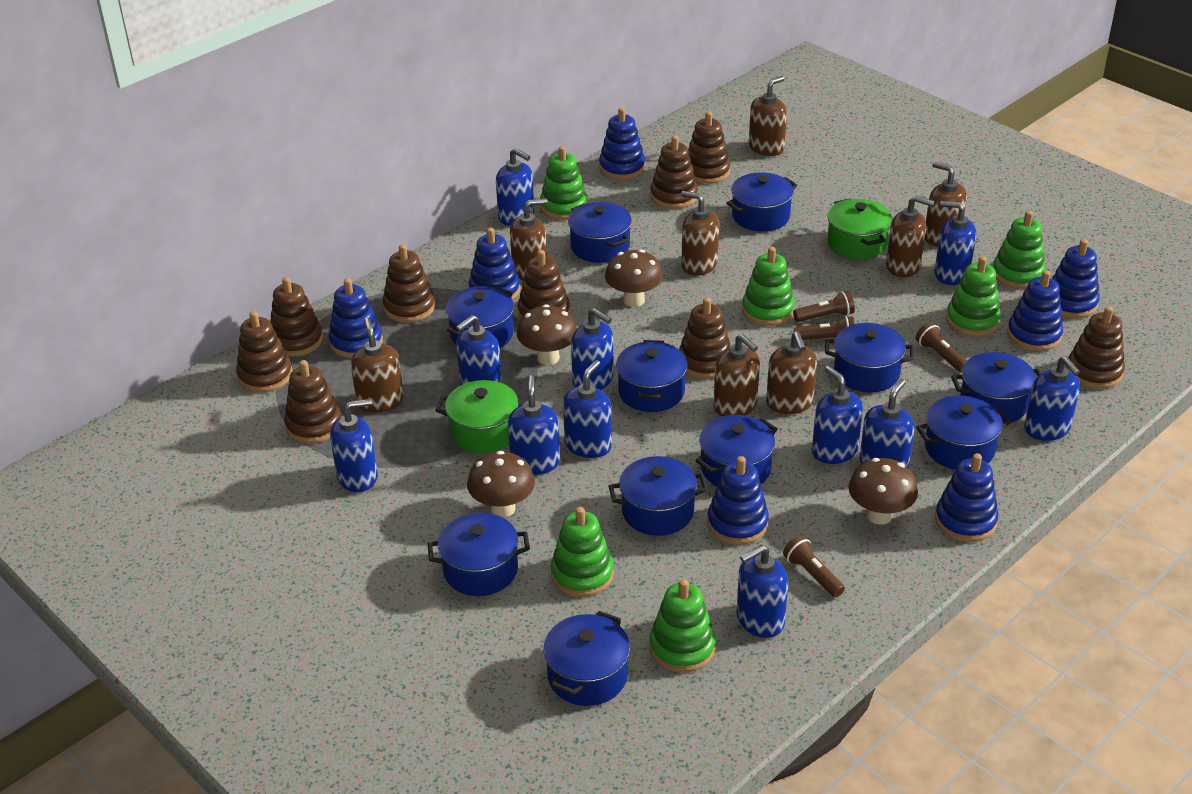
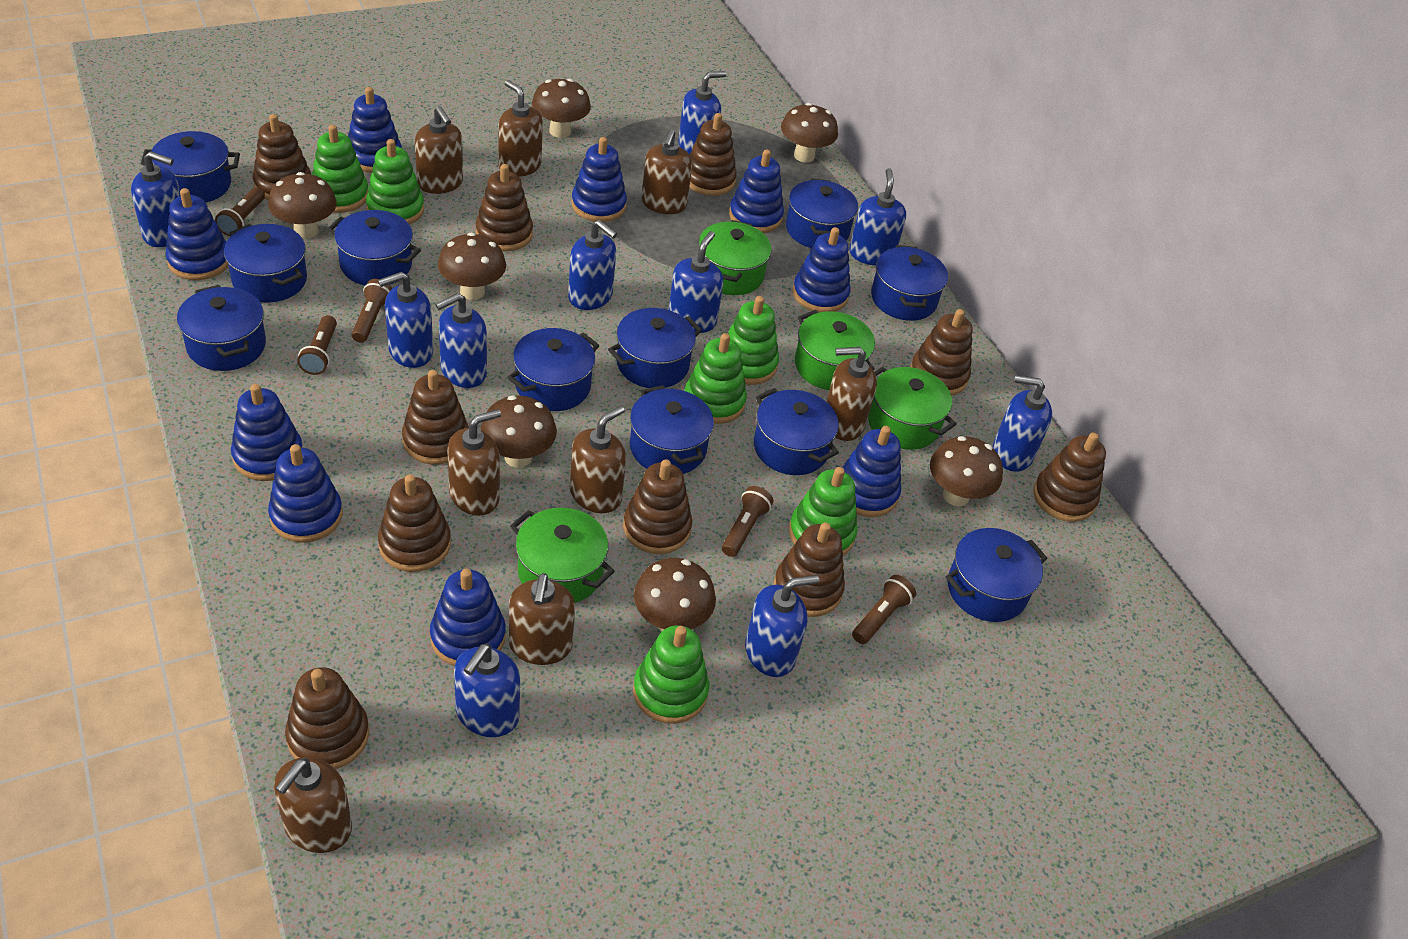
blue soap dispenser: [330,399,377,492] [456,315,502,385] [496,148,534,226] [508,375,560,475] [563,360,612,458] [571,308,614,390] [737,544,788,638] [812,366,863,464] [860,379,915,468] [935,201,976,285] [1024,356,1080,441] = 11 -> [131,151,181,247] [378,272,433,368] [435,293,487,388] [454,643,520,737] [568,220,617,310] [668,231,723,333] [678,71,726,155] [745,575,819,677] [849,168,906,265] [993,375,1052,472] = 10
blue stacking toy: [328,278,383,358] [469,228,520,300] [599,108,645,179] [707,456,769,545] [935,453,998,542] [1007,270,1063,351] [1052,239,1100,318] = 7 -> [165,188,228,280] [231,384,303,481] [268,444,342,543] [348,87,402,173] [430,569,506,666] [571,137,627,222] [729,149,784,233] [792,227,850,312] [842,426,901,517] = 9
brown flashlight: [783,535,845,598] [793,291,855,322] [794,316,855,340] [915,322,967,373] = 4 -> [215,187,265,236] [297,315,337,375] [351,279,392,343] [722,486,773,557] [852,575,916,644] = 5
brown mushroom: [467,451,535,518] [517,304,577,365] [605,250,663,307] [848,458,918,525] = 4 -> [268,172,337,239] [438,233,506,300] [481,395,557,468] [532,79,591,138] [634,558,716,632] [781,103,838,163] [930,436,1003,506] = 7
brown stacking toy: [236,311,292,392] [270,277,323,357] [284,360,341,444] [383,244,435,323] [518,250,570,320] [650,135,698,209] [679,297,730,379] [688,111,731,184] [1067,306,1125,389] = 9 -> [253,114,311,200] [285,667,369,769] [378,474,451,572] [402,370,469,464] [476,164,533,251] [623,459,692,554] [689,113,737,196] [774,522,845,617] [910,309,973,396] [1033,432,1106,522] = 10
green pot: [435,380,521,454] [827,198,892,260] = 2 -> [510,508,615,603] [698,220,772,295] [795,310,875,390] [868,367,957,450] = 4

